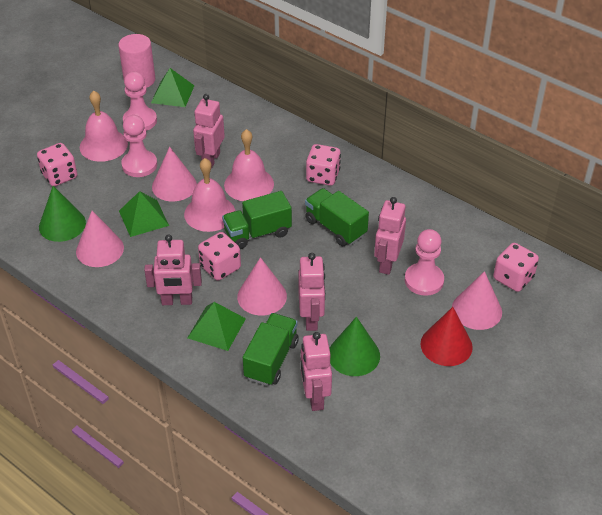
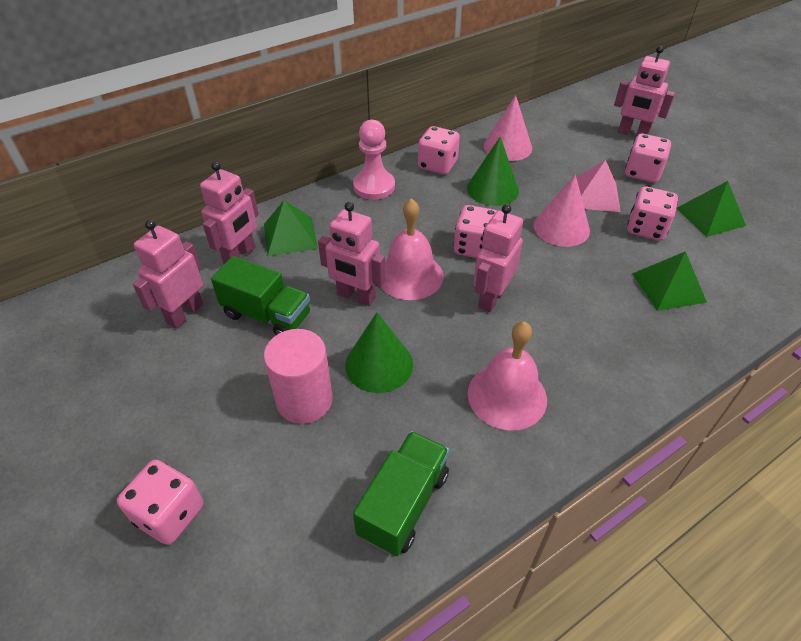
green truck: [222,191,292,249] [243,313,299,386] [305,188,369,246] = 3 -> [211,256,310,335] [353,431,449,556] = 2
pink bell: [80,91,128,162] [184,158,235,232] [224,129,274,201] = 3 -> [380,198,444,300] [468,321,547,431] = 2
pink cone: [76,211,124,267] [152,147,197,201] [237,257,287,316] [452,271,502,330] = 4 -> [484,95,532,161] [534,174,590,247] = 2
pink dice: [37,143,77,186] [198,232,241,281] [306,144,341,186] [493,243,539,292] = 4 -> [117,460,204,545] [418,126,460,175] [454,205,497,258] [625,134,671,183] [627,187,678,241] = 5
pink pawn: [121,115,157,177] [123,71,157,131] [405,229,444,296] = 3 -> [353,120,395,200] = 1
pink pyramid: none = 0 -> [576,160,621,212] = 1
red cone: [421,307,473,366] = 1 -> none = 0

